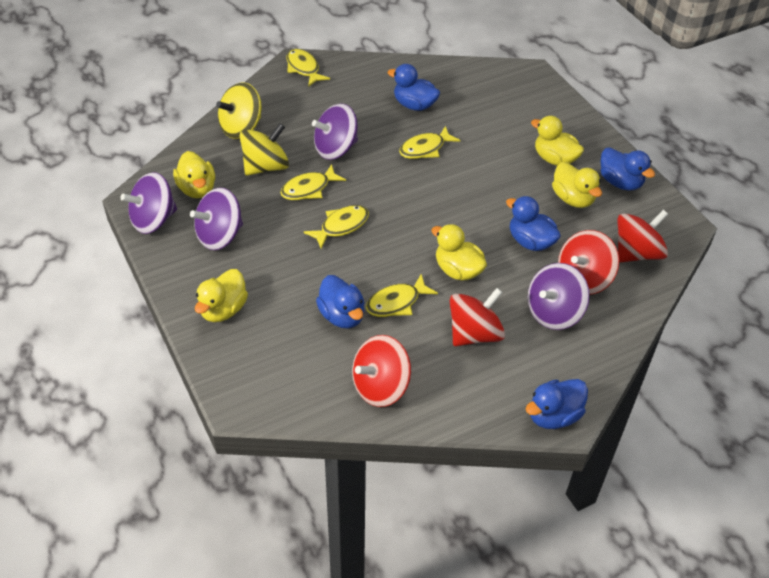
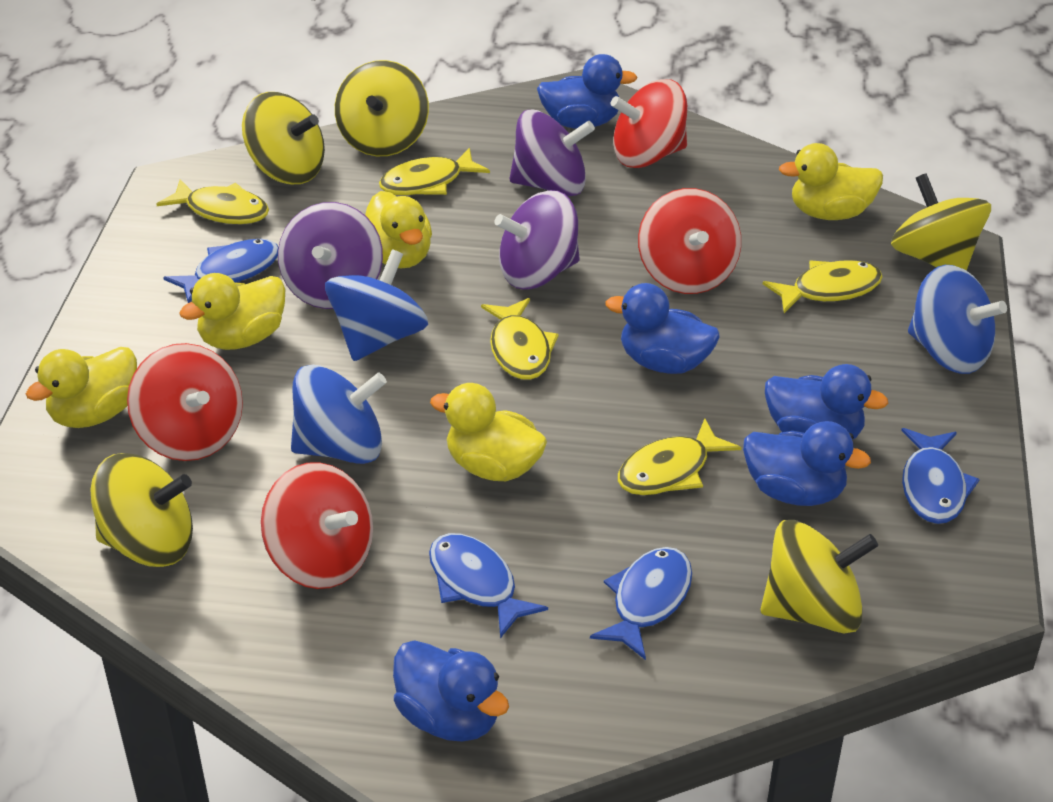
blue fish: none = 0 -> [163,239,279,303] [429,533,548,638] [590,547,692,660] [901,428,980,524] = 4
blue spinning top: none = 0 -> [291,365,387,464] [325,249,428,361] [908,265,1007,374] = 3
purple spinning top: [120,172,177,234] [190,188,243,250] [312,104,358,160] [528,263,590,330] = 4 -> [278,202,383,309] [495,190,580,290] [509,110,595,196] = 3
yellow spinning top: [216,82,262,139] [240,123,289,176] = 2 -> [90,453,193,567] [242,92,325,184] [335,60,429,156] [761,520,878,633] [891,173,991,271] = 5

